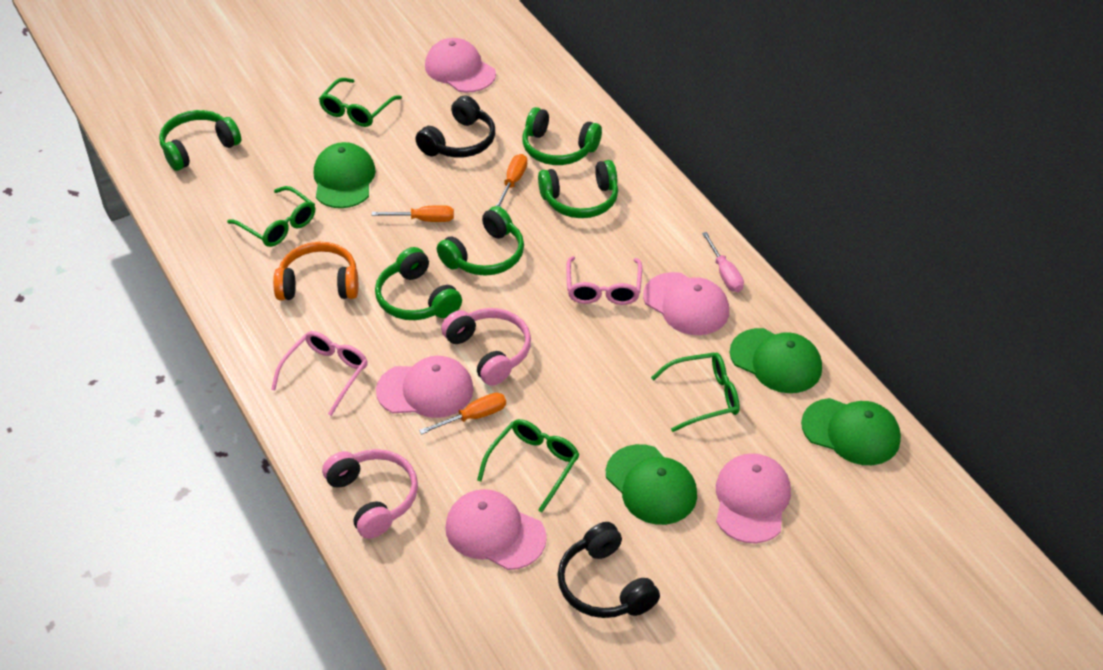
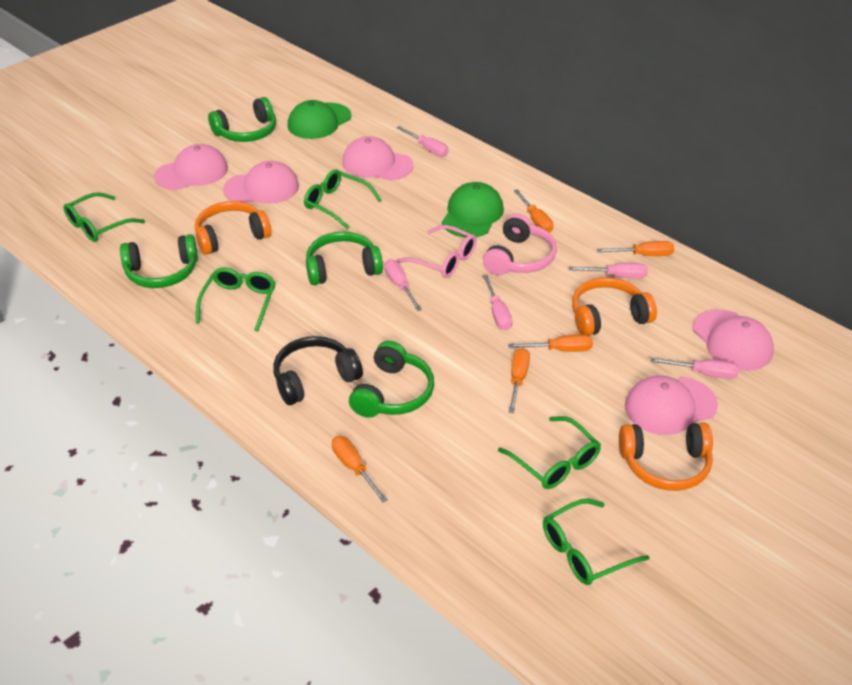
black headphones: [415,96,495,158] [557,522,660,618] = 2 -> [273,336,363,405] = 1
green cap: [314,142,376,208] [606,444,697,525] [730,328,822,393] [801,398,901,465] = 4 -> [288,100,351,139] [442,182,504,237] = 2
green glasses: [227,186,315,247] [319,78,402,127] [477,419,580,512] [651,352,740,432] = 4 -> [64,193,145,242] [196,268,276,332] [304,170,382,229] [498,416,601,489] [543,499,650,585] = 5
green headphones: [159,110,241,171] [375,247,462,320] [437,206,524,276] [522,107,602,165] [538,160,618,218] = 5 -> [120,234,198,288] [208,97,276,142] [306,231,383,285] [349,341,434,418] = 4
orange headphones: [273,242,358,300] = 1 -> [195,201,271,255] [572,277,657,336] [619,423,713,491] = 3
orange screwdriver: [372,205,454,222] [419,393,506,435] [496,154,527,207] = 3 -> [332,436,388,502] [508,334,593,352] [508,348,530,413] [514,189,553,233] [597,241,674,256] = 5
pink glasses: [271,331,368,416] [566,256,642,305] = 2 -> [396,225,477,278] = 1
pink headphones: [322,449,418,539] [441,308,531,386] = 2 -> [483,213,557,276] = 1
pink screwdriver: [702,232,744,292] = 1 -> [384,260,422,311] [397,126,449,157] [483,275,512,330] [569,263,648,279] [650,358,739,379] = 5

